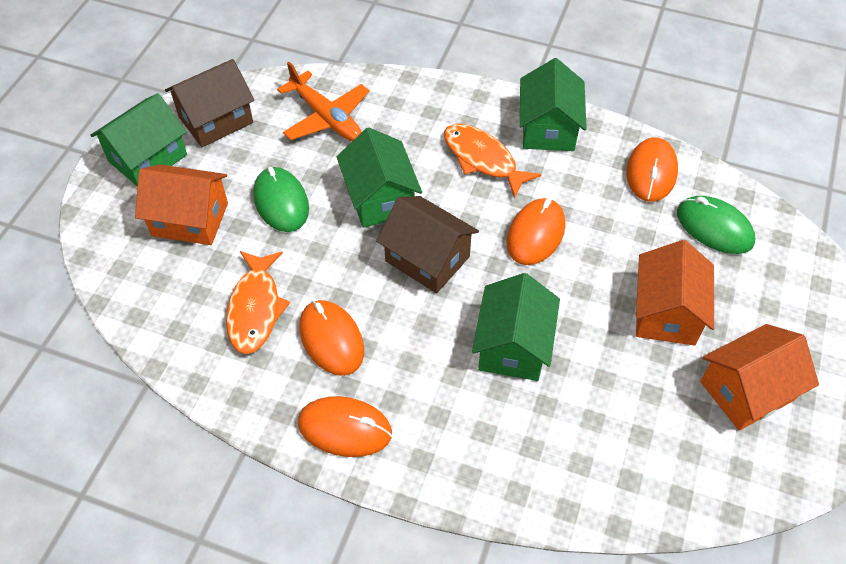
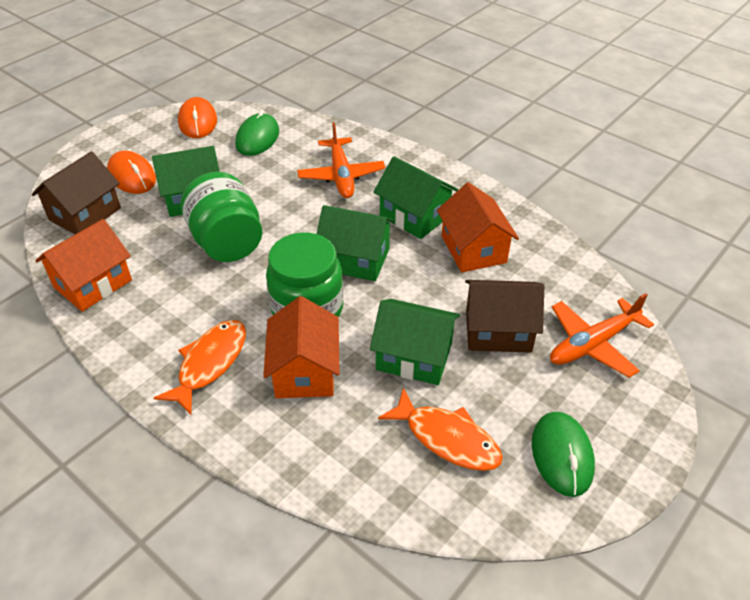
green jar: none = 0 -> [181,172,262,262] [266,232,344,317] = 2
orange mouse: [298,396,392,457] [299,300,364,376] [506,198,565,265] [626,137,678,202] = 4 -> [107,150,156,194] [178,97,217,138] = 2
orange plane: [277,62,369,141] = 1 -> [297,122,385,198] [550,293,654,378] = 2

